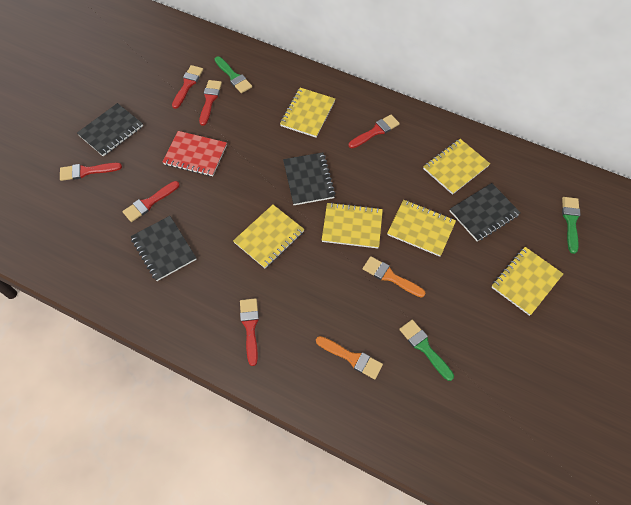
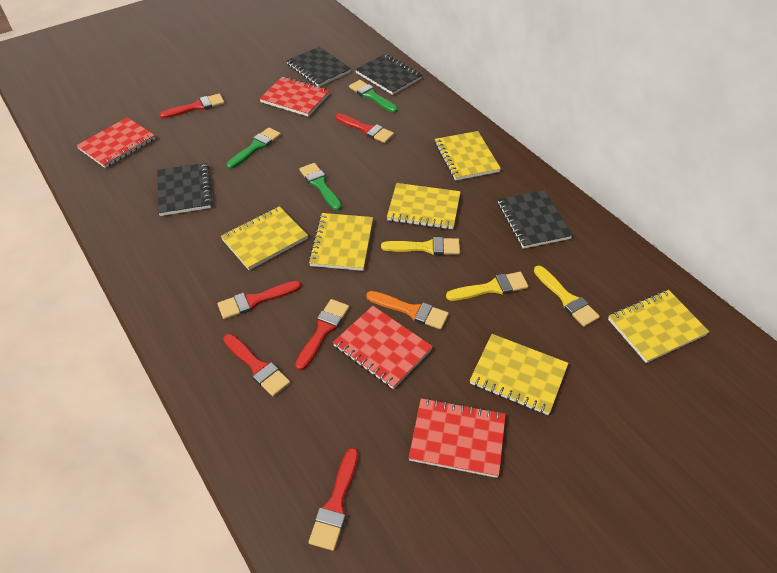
orange brush: [316,336,383,379] [363,256,426,298] = 2 -> [366,291,449,330] = 1
red notebook: [163,131,227,176] = 1 -> [76,117,155,168] [259,76,330,117] [333,306,433,389] [409,398,506,478] = 4
yellow brush: none = 0 -> [381,237,460,255] [446,272,528,301] [534,265,600,327] = 3

